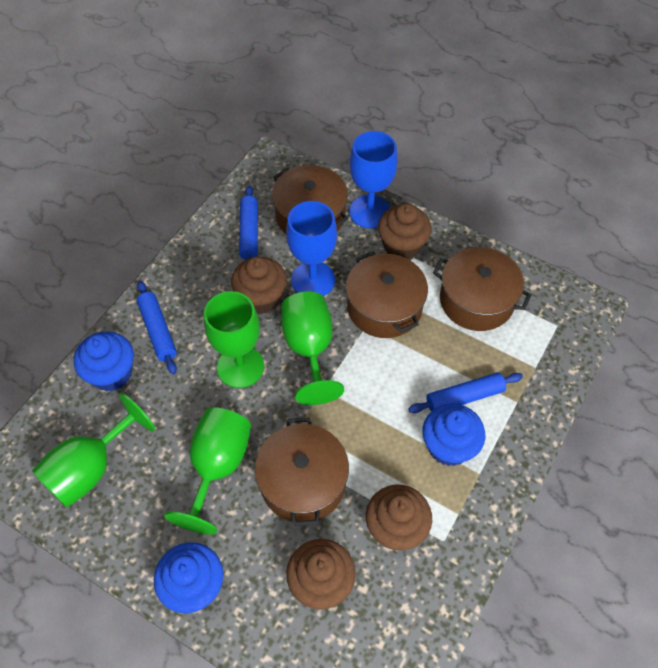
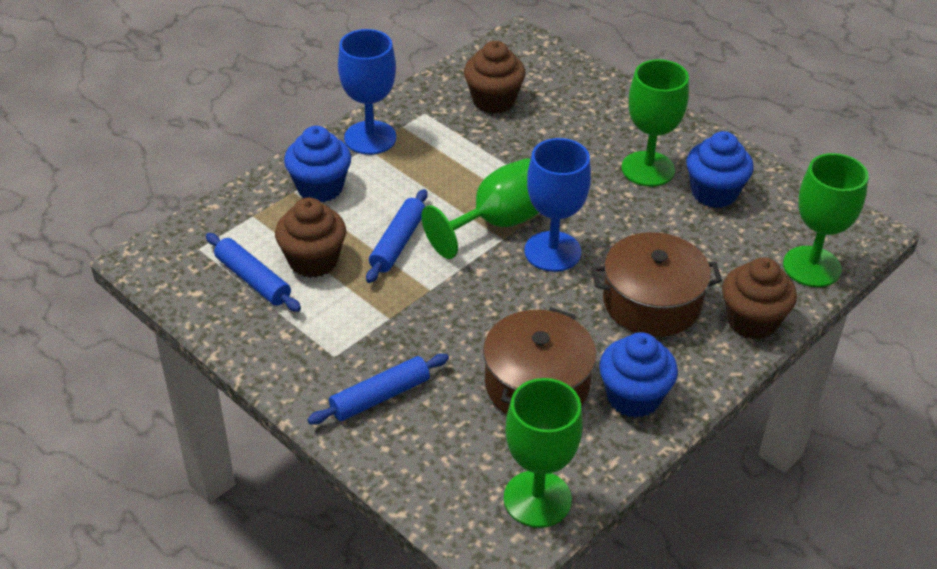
brown cupcake: [231,256,287,314] [286,539,356,609] [366,485,432,550] [378,203,431,260] = 4 -> [275,198,346,278] [464,41,526,114] [722,257,797,340] = 3
brown pot: [255,417,349,526] [272,165,348,234] [346,251,428,338] [433,247,532,331] = 4 -> [483,308,596,414] [592,232,722,337] = 2

